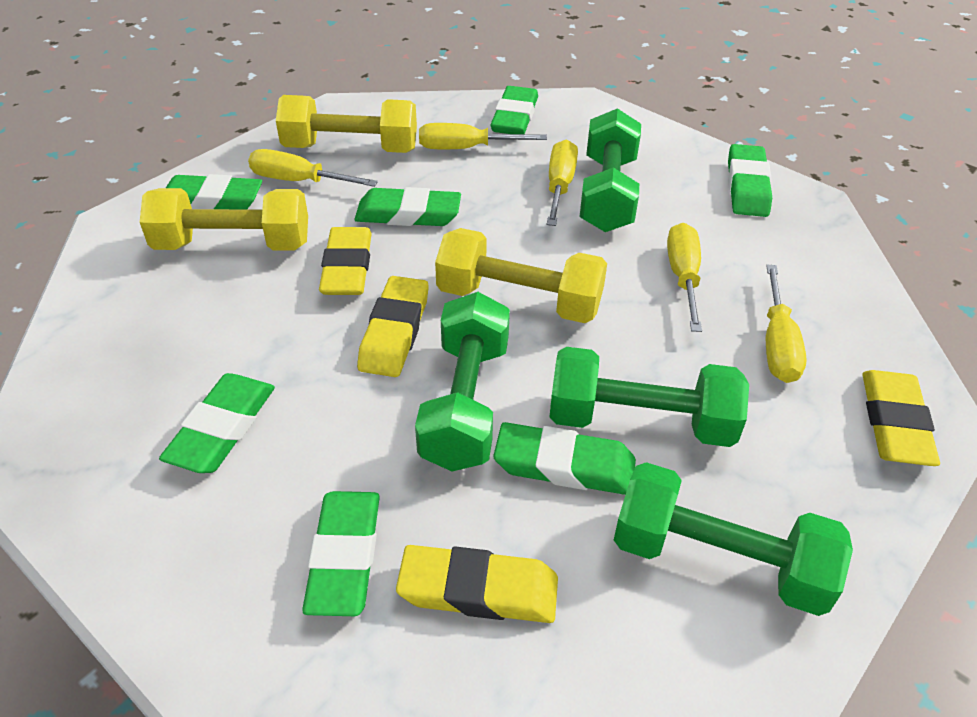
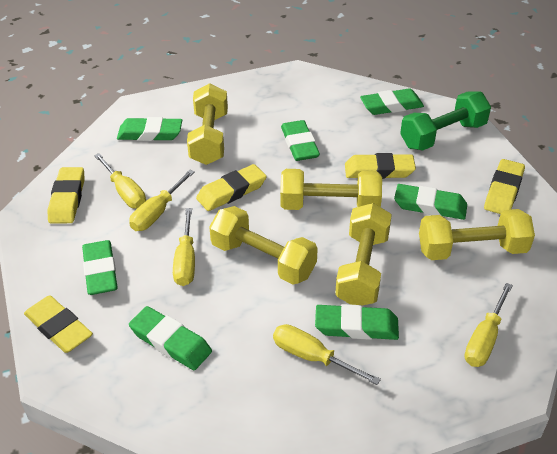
green dumbbell: [415,292,510,471] [550,347,749,447] [579,108,641,232] [614,462,853,616] = 4 -> [400,91,491,150] = 1
yellow dumbbell: [140,188,308,251] [276,95,417,153] [435,228,607,323] = 3 -> [187,83,228,165] [209,206,318,284] [280,169,382,210] [335,203,392,306] [419,209,535,260] = 5
yellow eraser: [319,227,372,295] [357,276,429,377] [396,545,558,623] [862,370,940,466] = 4 -> [24,295,93,353] [47,167,85,224] [196,164,267,211] [345,153,416,179] [484,159,525,214] = 5

